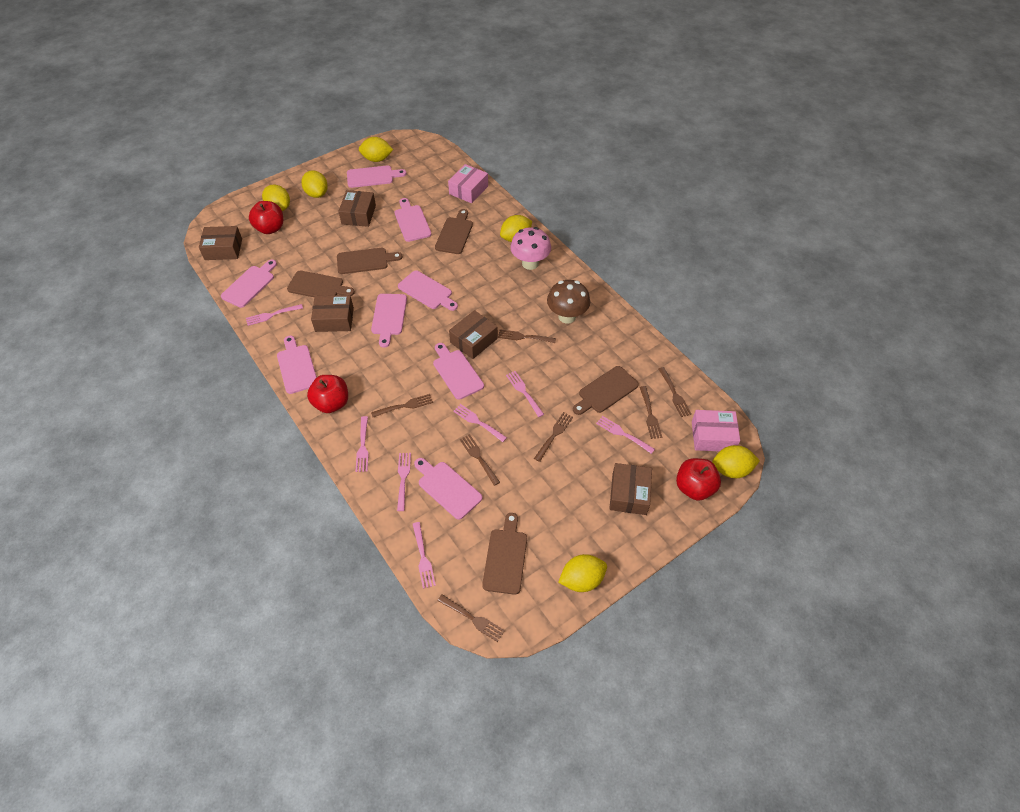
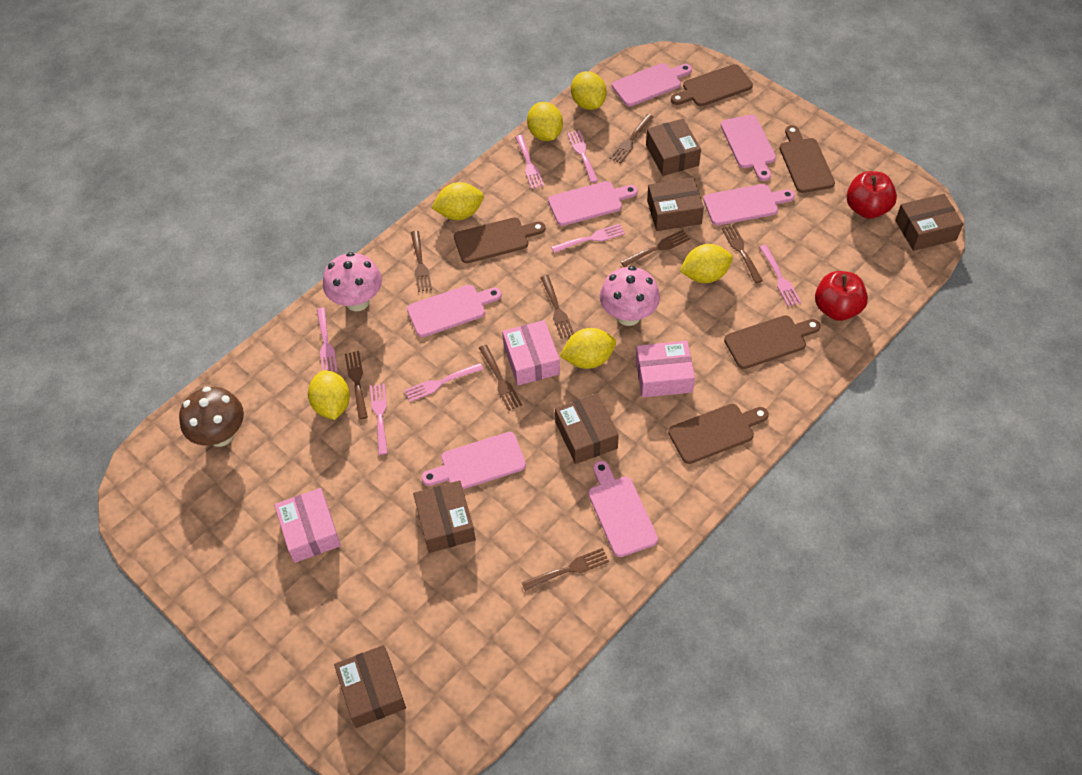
brown box: [199,226,242,260] [311,295,354,332] [338,190,376,227] [449,310,498,359] [609,463,652,515] = 5 -> [334,645,406,728] [413,480,476,553] [555,393,619,464] [646,119,701,176] [647,178,704,231] [895,194,963,251] = 6
brown fork: [371,394,433,417] [438,594,505,642] [460,434,500,486] [498,329,556,343] [534,412,573,462] [640,386,662,439] [658,367,691,417] = 7 -> [345,351,368,419] [411,231,432,292] [479,345,522,411] [521,548,609,591] [540,275,574,339] [609,114,653,163] [620,230,690,267] [722,225,763,283] = 8
pink box: [448,164,488,203] [692,410,740,451] = 2 -> [274,488,341,563] [502,320,560,386] [636,341,695,398] = 3
pink cutting board: [221,260,277,308] [277,336,317,394] [347,165,406,188] [371,294,407,348] [395,198,432,242] [398,270,458,311] [414,458,482,520] [433,343,484,400] = 8 -> [407,285,502,337] [422,432,526,489] [548,181,638,226] [588,461,658,557] [612,63,692,106] [704,184,795,226] [721,115,776,181] = 7
pink mushroom: [510,227,551,270] = 1 -> [323,252,382,311] [600,266,660,326] = 2
red apple: [249,201,283,234] [307,375,348,413] [676,458,721,501] = 3 -> [815,271,868,321] [847,171,897,219] = 2

